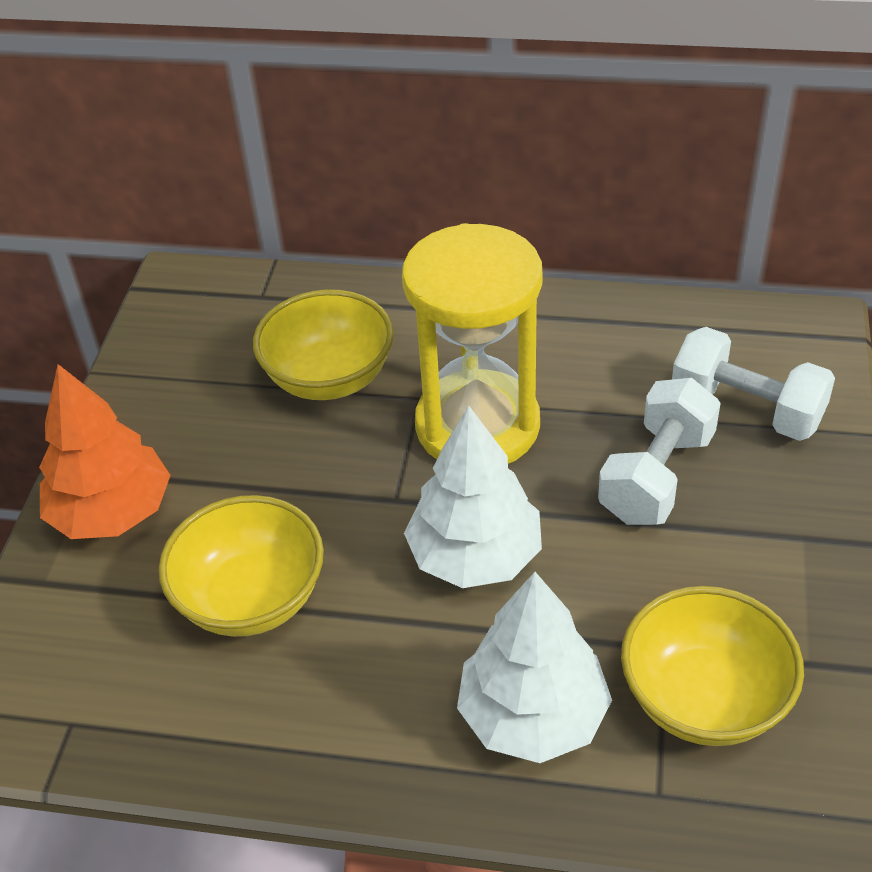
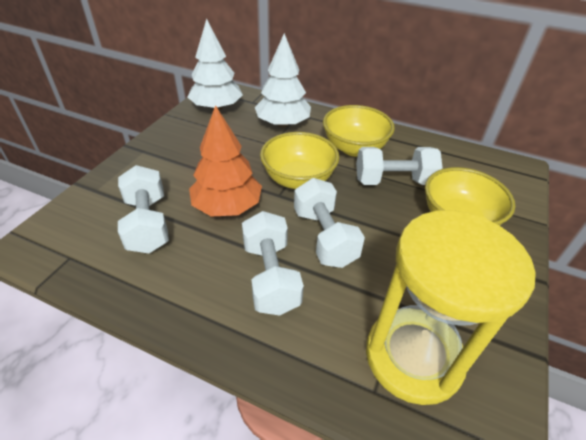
white dumbbell: [598,378,721,525] [672,327,835,441] = 2 -> [118,165,169,253] [242,211,304,316] [294,178,365,268] [356,147,443,185] = 4

